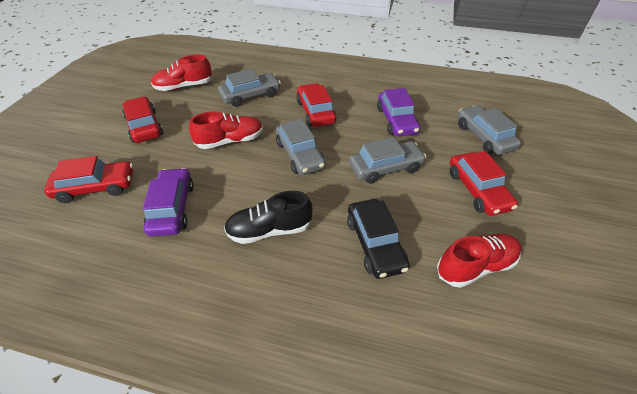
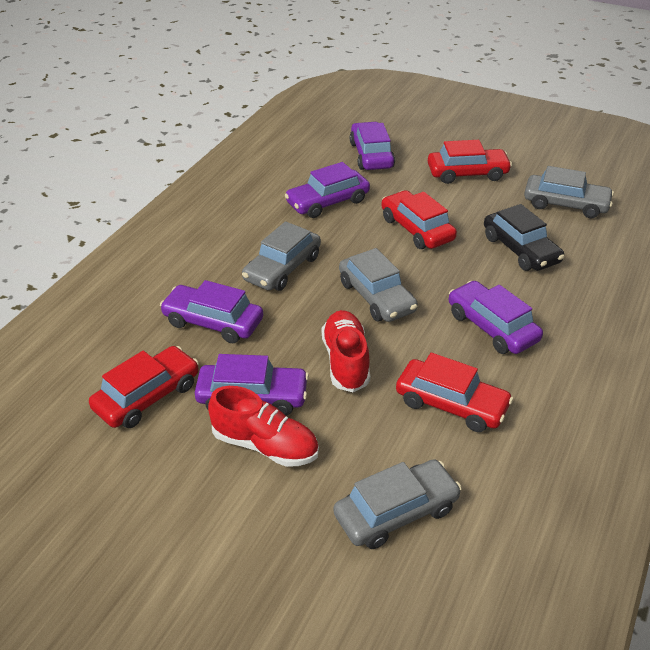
black shoe: [224,191,312,244] = 1 -> none = 0
purple car: [143,168,194,237] [377,88,420,136] = 2 -> [160,280,263,343] [195,354,309,416] [285,162,370,218] [350,122,395,170] [449,281,543,354] = 5
red shoe: [151,55,213,91] [189,112,263,149] [437,234,521,288] = 3 -> [208,386,319,467] [322,310,370,392] = 2

